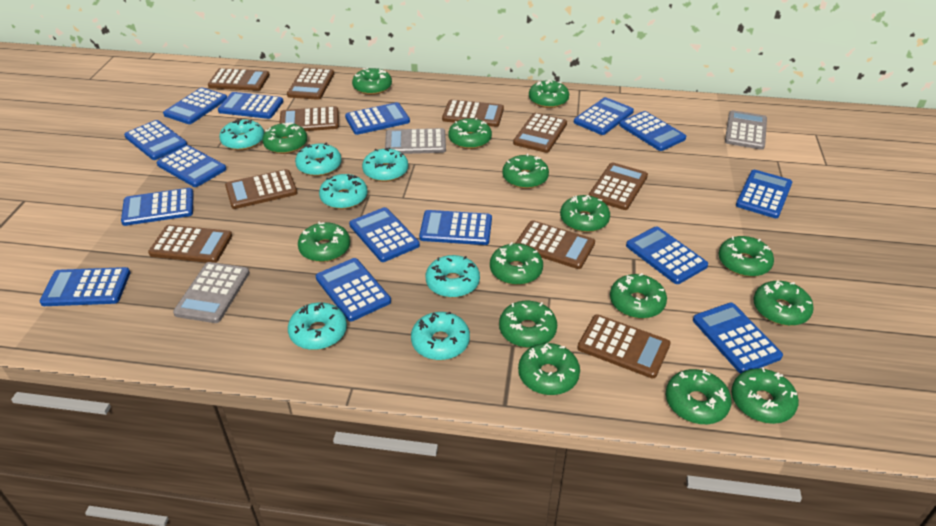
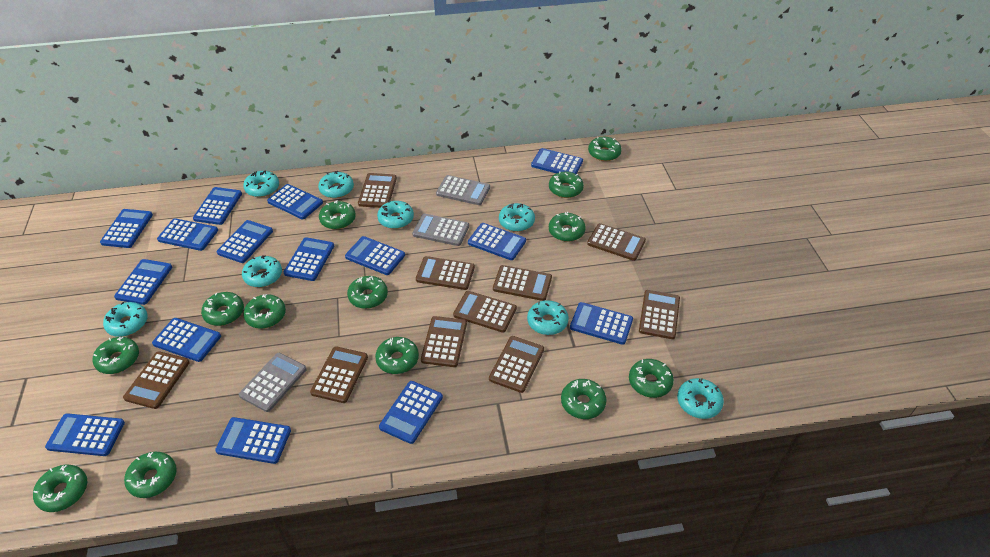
green donut: [262,122,307,154] [298,221,350,262] [352,68,392,95] [448,118,492,149] [490,242,543,285] [499,301,557,348] [502,154,549,189] [518,343,580,395] [529,80,569,108] [560,195,610,232] [610,273,667,319] [666,369,732,424] [718,236,774,277] [731,367,799,424] [753,280,814,326] = 15 -> [33,465,87,512] [92,337,139,374] [124,452,177,498] [201,292,244,326] [243,294,286,329] [319,200,356,229] [347,276,388,309] [375,337,419,374] [549,171,584,198] [549,212,586,242] [561,379,606,419] [588,137,622,161] [629,359,674,398] = 13
turquoise donut: [219,119,264,150] [288,303,347,350] [295,143,342,176] [319,174,368,209] [362,147,408,182] [411,312,470,360] [426,255,480,298] = 7 -> [103,302,148,337] [242,255,282,287] [243,170,279,197] [318,171,354,198] [377,201,414,229] [499,203,535,232] [527,300,569,335] [677,378,724,419] = 8

